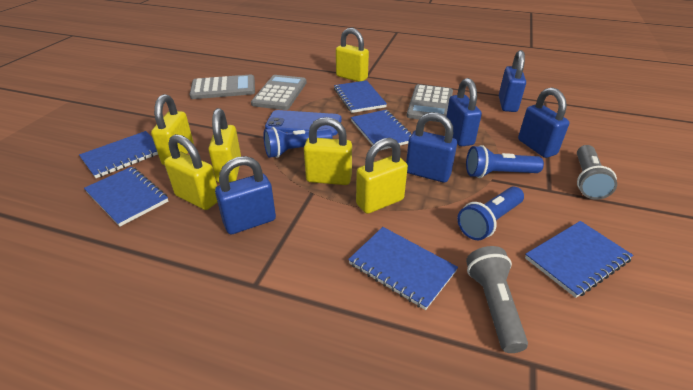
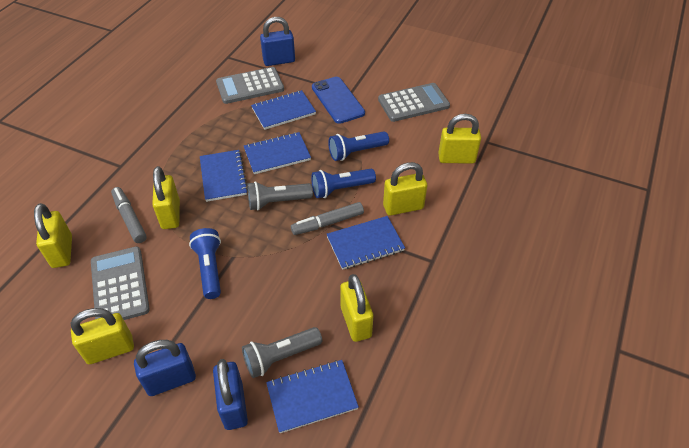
blue notebook: [79,131,158,178] [84,167,168,227] [334,80,387,113] [348,227,458,310] [351,110,412,150] [525,221,633,298] = 6 -> [200,150,247,202] [244,132,311,174] [251,90,316,130] [266,360,359,433] [327,216,405,270] = 5
blue padlock: [215,156,276,234] [406,112,457,183] [446,78,482,146] [499,50,526,112] [518,88,570,158] = 5 -> [134,340,196,396] [213,359,248,430] [260,17,295,66] = 3
grey marker: none = 0 -> [111,187,147,243] [291,202,364,235] = 2

